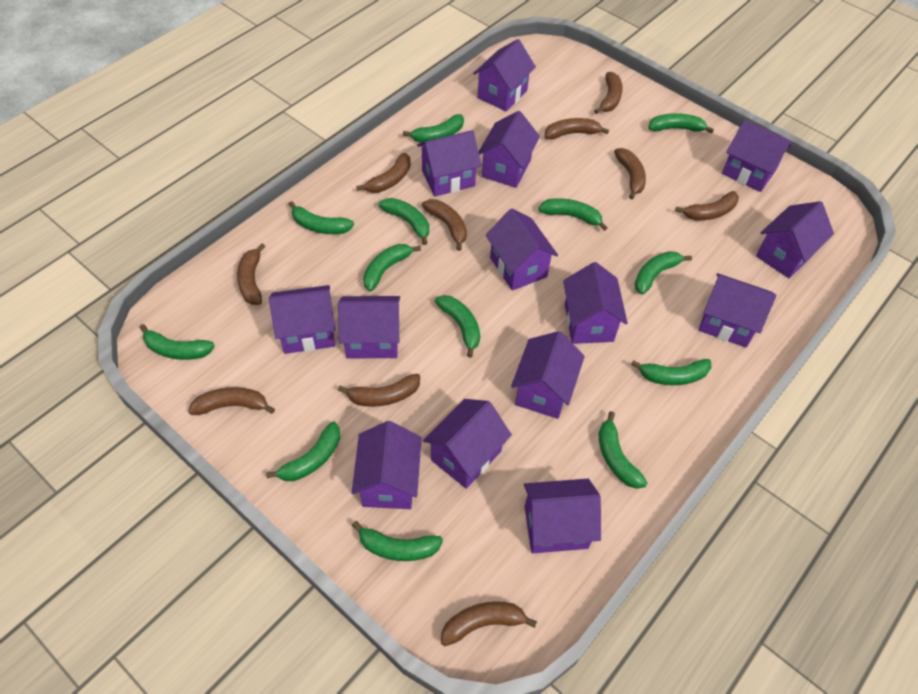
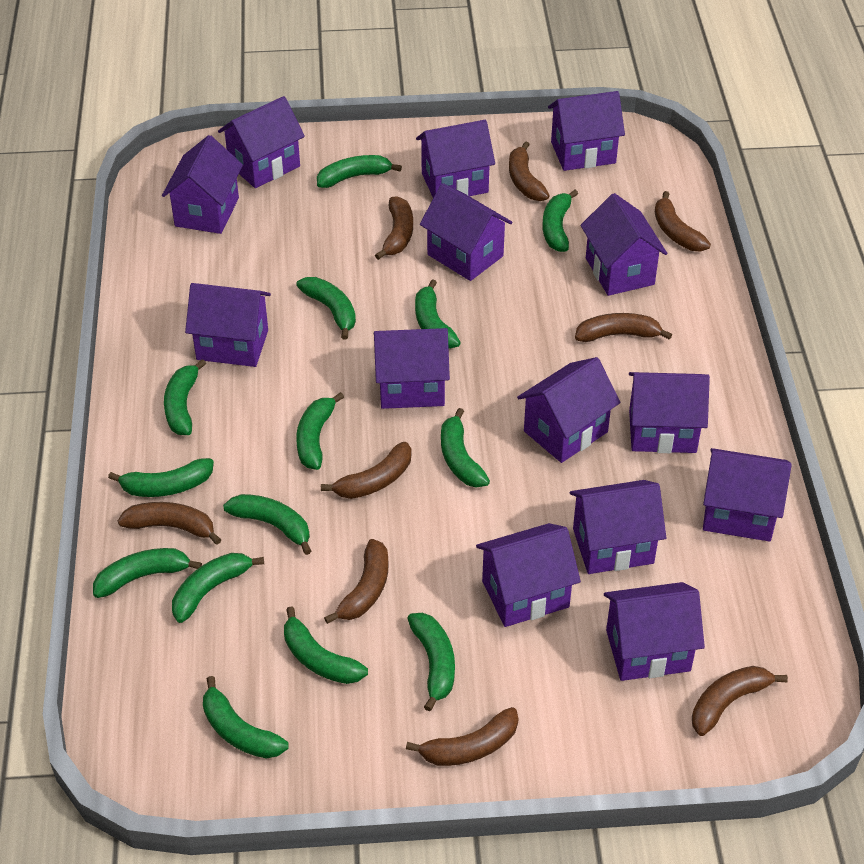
brown banana: [188,387,275,415] [237,244,265,305] [338,374,420,407] [356,153,411,193] [422,199,467,251] [441,601,537,646] [545,118,609,140] [594,72,623,114] [614,148,646,199] [675,191,739,221] = 10 -> [118,502,221,545] [321,442,411,499] [324,539,388,624] [375,196,413,260] [406,707,519,766] [509,141,550,201] [575,313,672,342] [655,191,711,251] [692,666,788,736] = 9
green banana: [140,324,215,360] [266,422,340,481] [289,201,354,234] [352,521,443,561] [363,244,421,291] [378,198,429,245] [403,114,464,143] [435,295,480,358] [539,198,608,231] [599,411,647,489] [631,359,711,385] [635,251,692,295] [648,113,714,134] = 13 -> [93,548,202,598] [108,458,214,497] [164,359,206,435] [172,553,264,623] [203,676,289,758] [223,494,311,555] [284,607,368,684] [296,277,356,340] [296,392,344,470] [317,155,402,188] [407,613,455,712] [415,279,461,348] [441,408,490,488] [542,190,578,252] = 14

